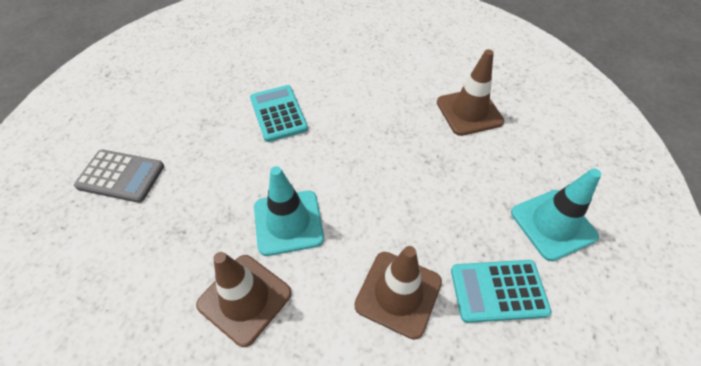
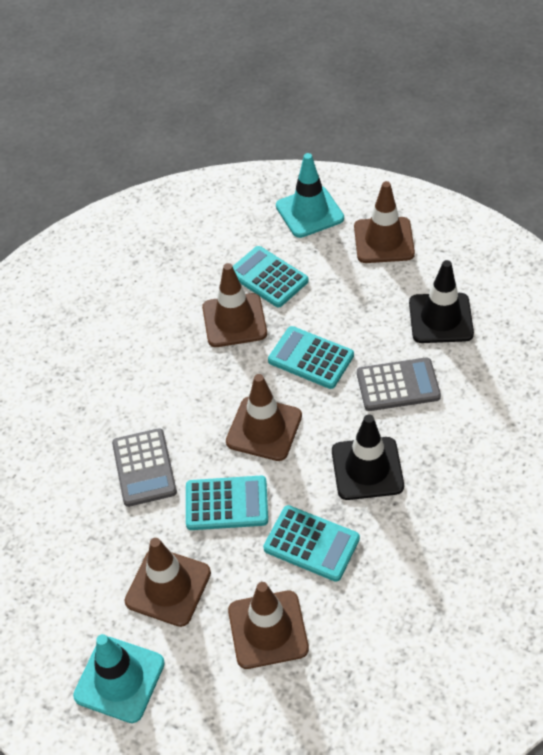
black traffic cone: none = 0 -> [332,414,404,500] [409,260,474,343] = 2
brown traffic cone: [196,252,292,347] [354,246,442,340] [437,49,504,136] = 3 -> [125,538,211,627] [202,263,267,347] [226,374,302,461] [228,582,309,669] [354,181,415,263] = 5
grey calculator: [74,150,164,203] = 1 -> [112,428,177,507] [357,358,441,411] = 2
turquoise calculator: [250,85,308,142] [451,260,551,323] = 2 -> [186,476,268,530] [233,246,309,308] [263,505,360,582] [268,326,354,389] = 4

